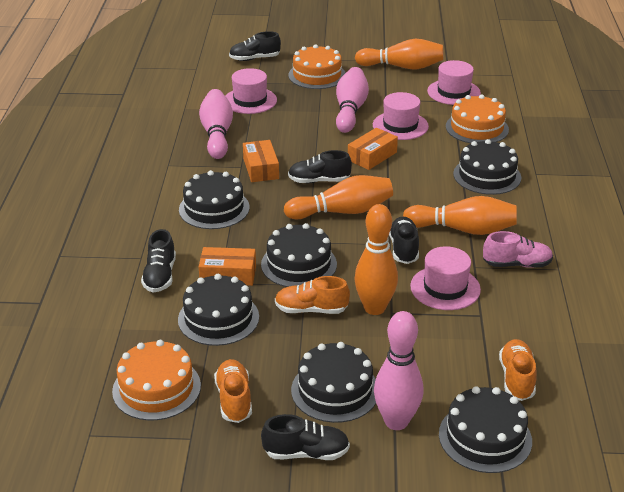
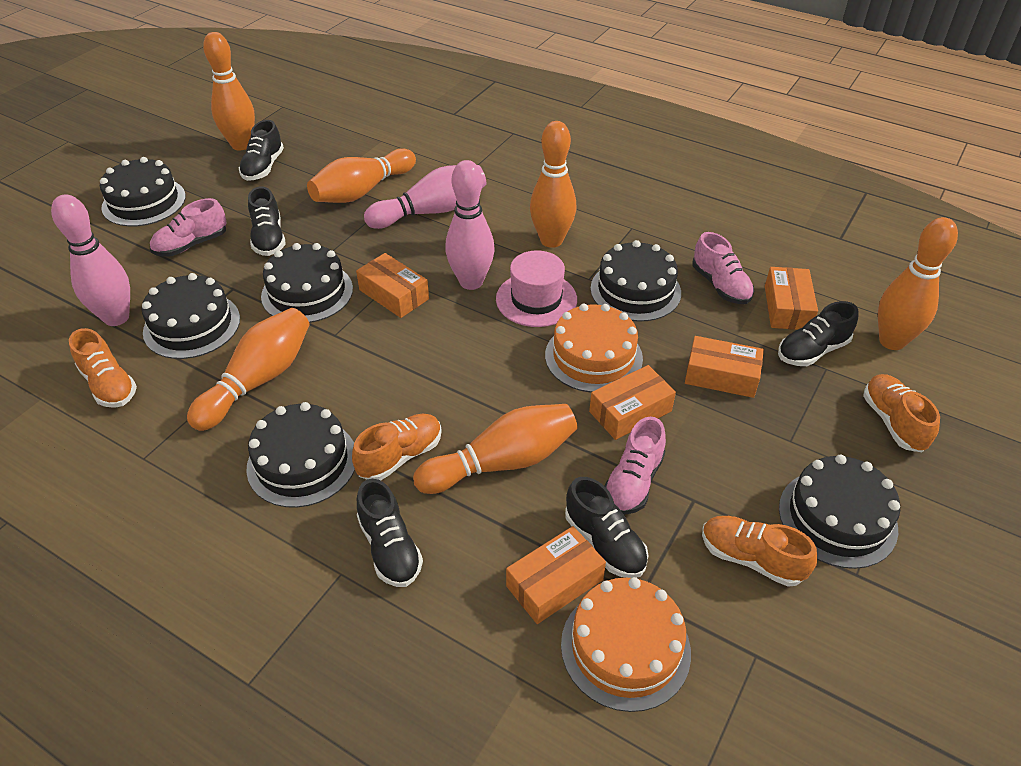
orange bowling pin: [284,175,393,220] [354,204,398,315] [355,39,444,69] [403,196,517,235] = 4 -> [187,308,310,431] [203,32,255,150] [307,148,416,203] [413,404,578,494] [530,121,576,248] [878,217,958,350] = 6
orange box: [199,247,256,286] [243,140,279,182] [348,128,398,170] = 3 -> [356,253,429,318] [506,526,606,624] [589,365,676,440] [685,336,764,398] [765,267,818,330] = 5
orange cake: [112,340,201,420] [288,44,346,89] [446,94,509,143] = 3 -> [545,304,643,393] [561,577,691,712] = 2
orange shoe: [214,359,252,423] [275,276,350,314] [499,339,537,401] = 3 -> [69,328,137,408] [352,414,442,481] [702,516,817,587] [863,374,940,452] = 4
pink hat: [226,68,277,114] [373,92,429,140] [410,246,481,310] [427,60,481,105] = 4 -> [496,250,577,327] = 1
pink shoe: [483,231,553,268] = 1 -> [150,198,227,257] [604,417,666,515] [692,232,754,304] = 3

